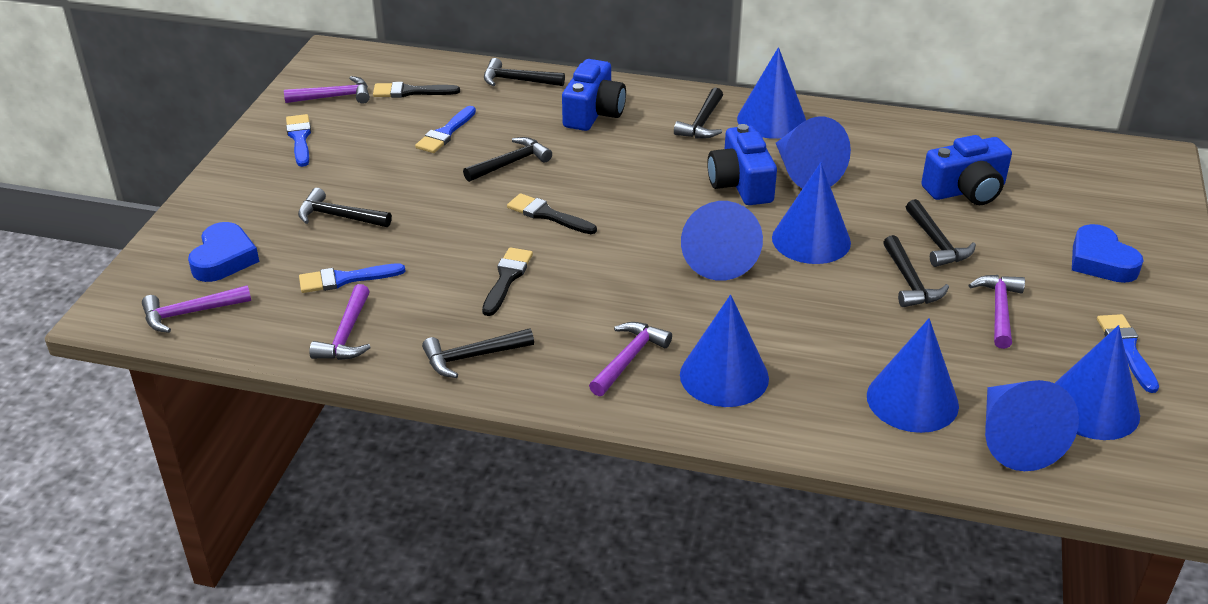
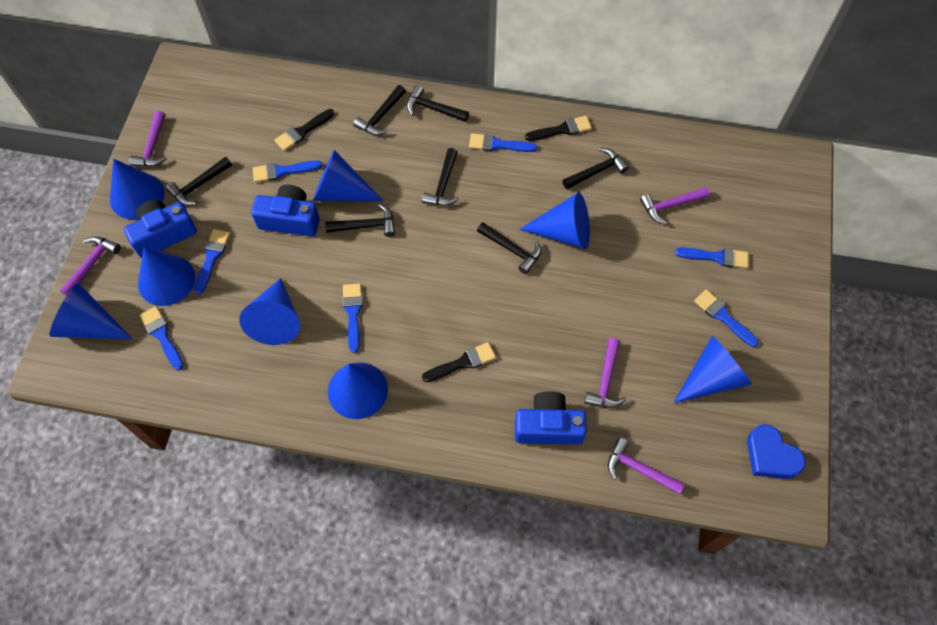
blue brush: [286,114,311,167] [299,263,405,293] [415,106,476,153] [1097,314,1159,393] = 4 -> [140,306,183,370] [194,229,230,294] [253,160,322,182] [343,283,363,353] [469,134,537,152] [675,248,748,268] [694,290,759,347] = 7
blue heart: [188,222,259,282] [1072,224,1143,283] = 2 -> [747,424,806,479] = 1

